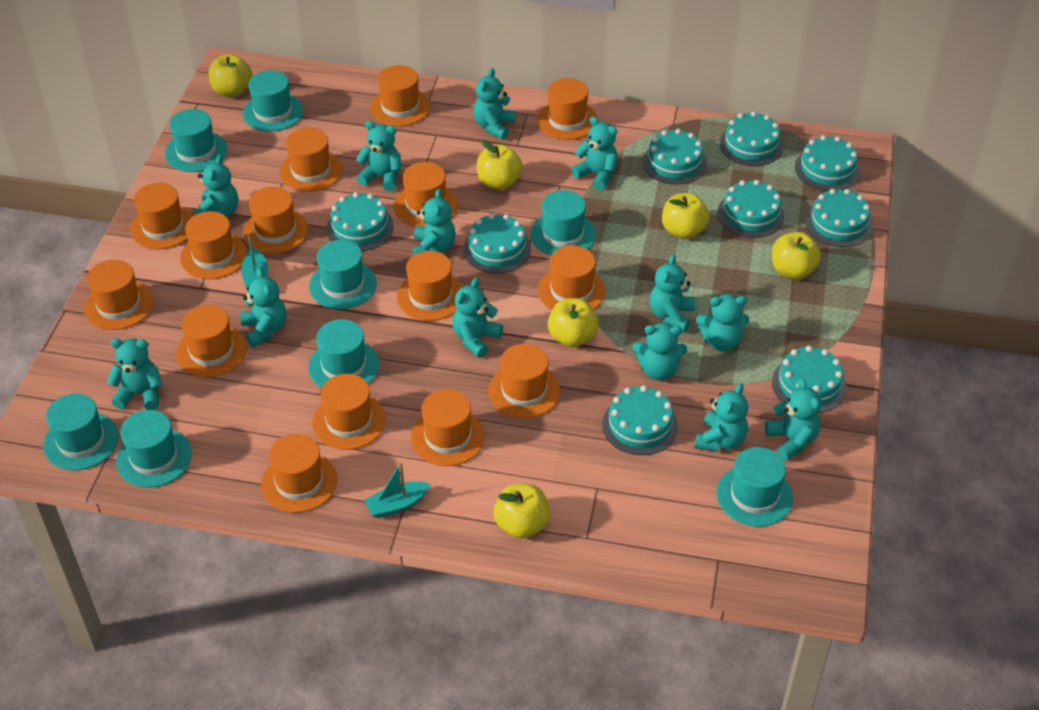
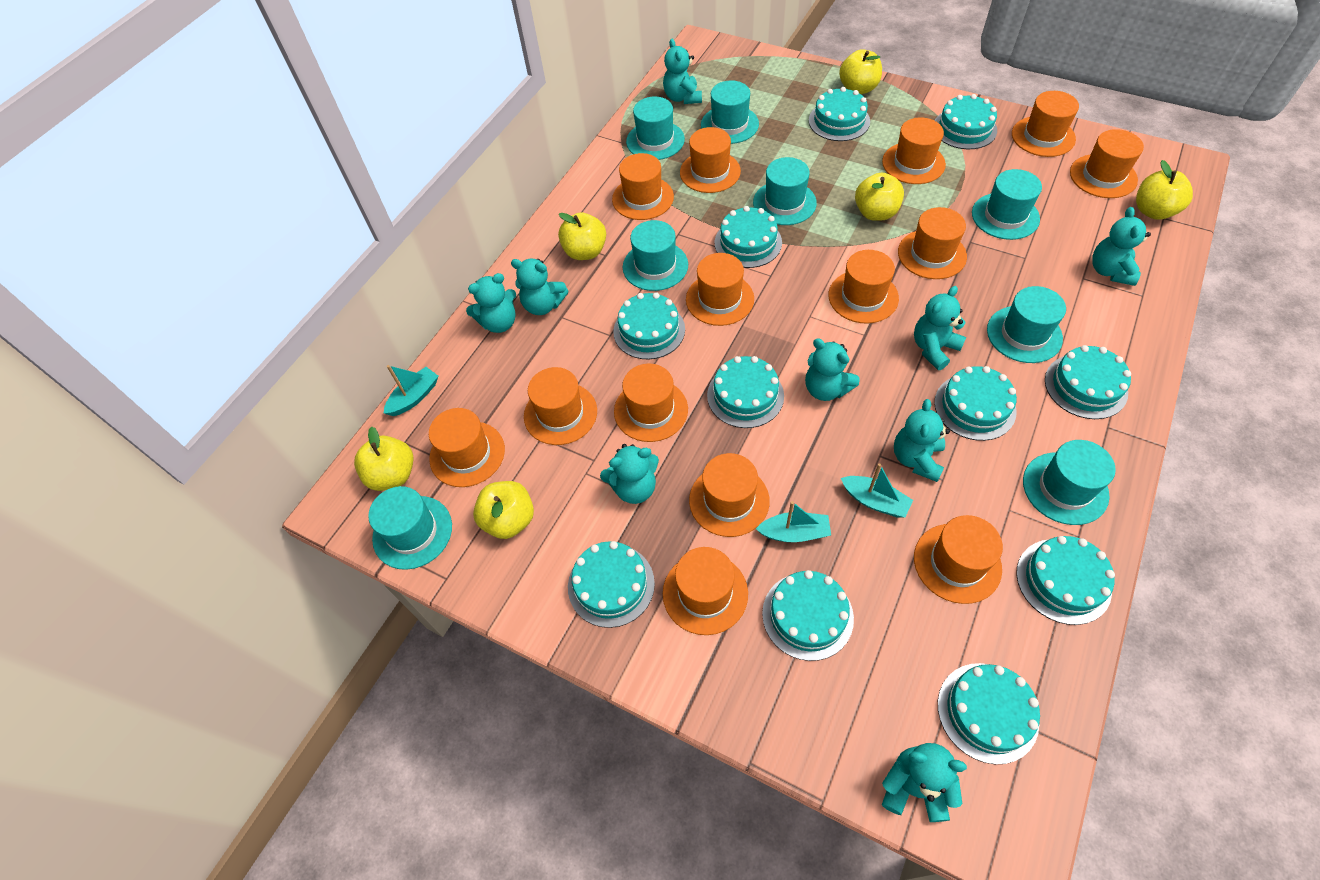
orange hat: [84,260,153,330] [130,183,194,249] [176,305,247,377] [180,211,247,279] [243,187,308,254] [261,434,337,513] [280,128,342,192] [312,374,386,450] [370,65,430,126] [394,162,458,227] [397,251,462,321] [411,389,485,466] [488,344,560,418] [537,78,597,140] [538,245,606,310] = 15 -> [429,408,505,487] [524,367,597,445] [612,153,674,220] [614,364,688,442] [663,547,748,635] [680,127,741,193] [686,253,754,326] [689,453,770,537] [829,250,899,324] [882,117,946,184] [898,207,967,279] [914,515,1003,604] [1012,91,1079,157] [1070,129,1144,198] = 14
turquoise boat: [241,232,268,291] [364,462,430,518] = 2 -> [384,365,438,416] [756,501,831,542] [841,463,913,518] = 3
turquoise cake: [326,192,394,251] [463,214,531,273] [602,385,678,455] [642,129,707,185] [717,180,785,238] [719,111,784,166] [772,346,847,413] [795,135,860,191] [805,189,873,247] = 9 -> [568,541,655,628] [613,293,685,360] [707,356,784,428] [715,206,782,268] [762,570,854,661] [809,87,870,141] [934,366,1017,441] [935,94,997,149] [938,663,1040,764] [1016,536,1115,625] [1045,345,1131,419] = 11
turquoise teddy bear: [107,338,162,410] [195,154,238,217] [240,268,286,347] [356,121,401,191] [413,189,456,255] [452,277,503,358] [473,68,515,139] [571,116,618,190] [633,323,687,380] [649,255,695,332] [695,383,748,452] [696,294,749,351] [765,378,821,461] = 13 -> [466,273,516,333] [511,259,568,315] [600,444,659,504] [663,39,702,104] [805,339,860,401] [882,743,967,822] [894,399,950,482] [914,286,966,370] [1092,207,1151,286] = 9

